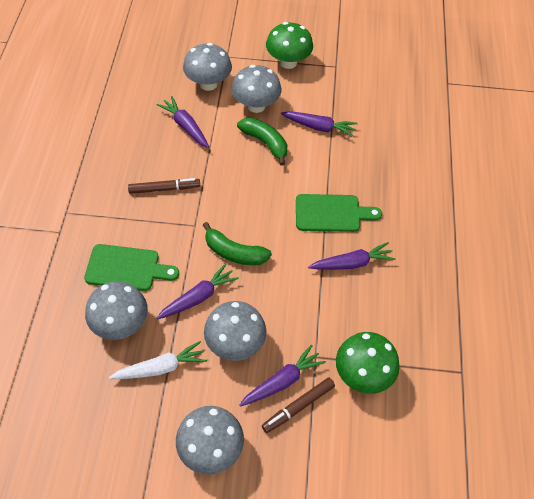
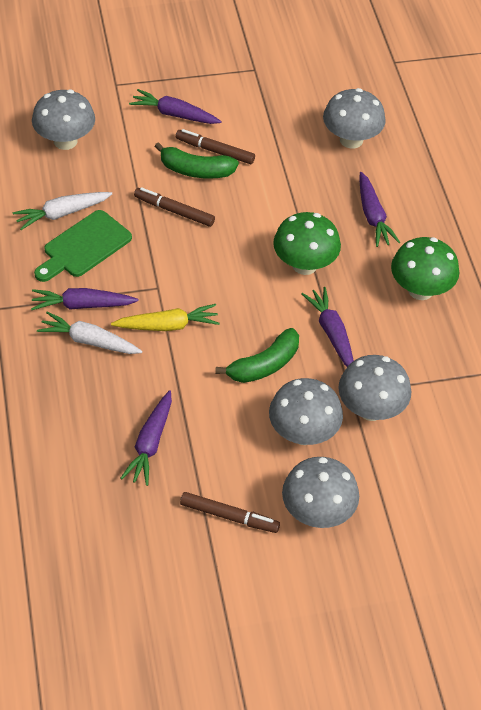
brown marker: [128,178,200,194] [262,378,335,433] = 2 -> [134,187,215,227] [176,129,255,164] [180,492,280,533] = 3
green cutting board: [84,244,179,291] [296,194,382,232] = 2 -> [34,210,132,282] = 1
white carrot: [109,341,207,379] = 1 -> [13,192,112,230] [37,311,142,354] = 2
yellow carrot: none = 0 -> [111,304,220,331] = 1

